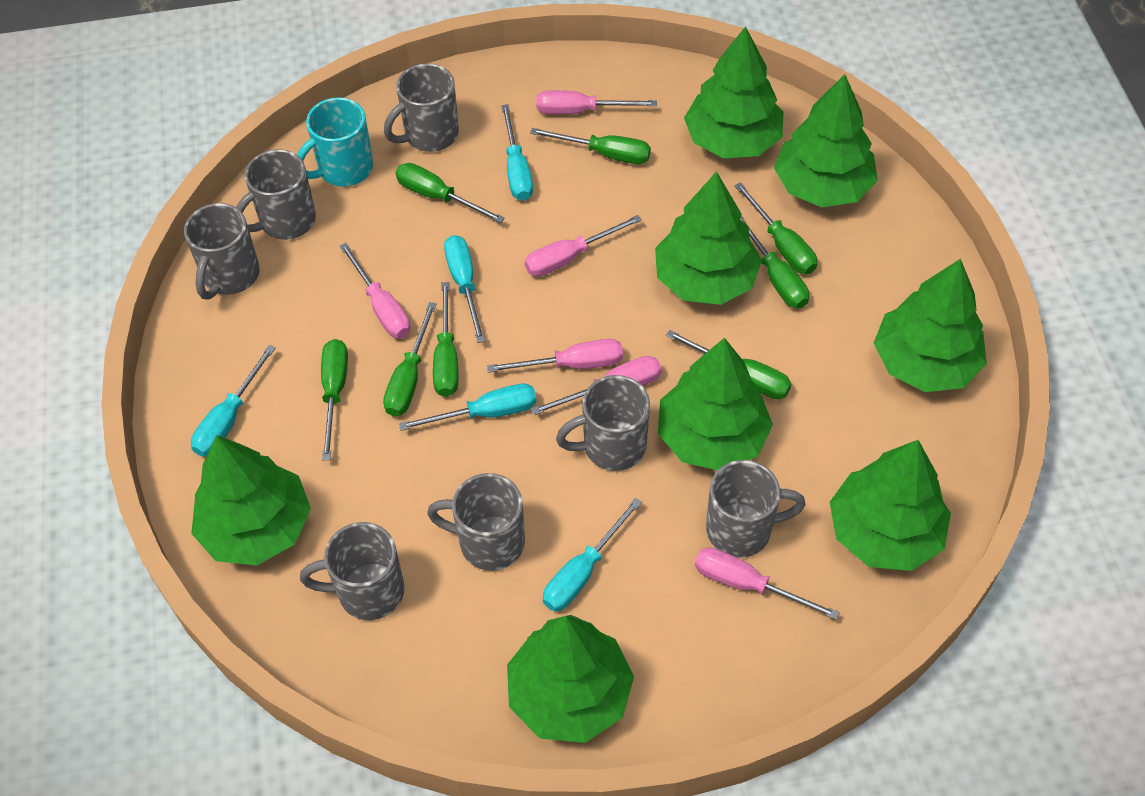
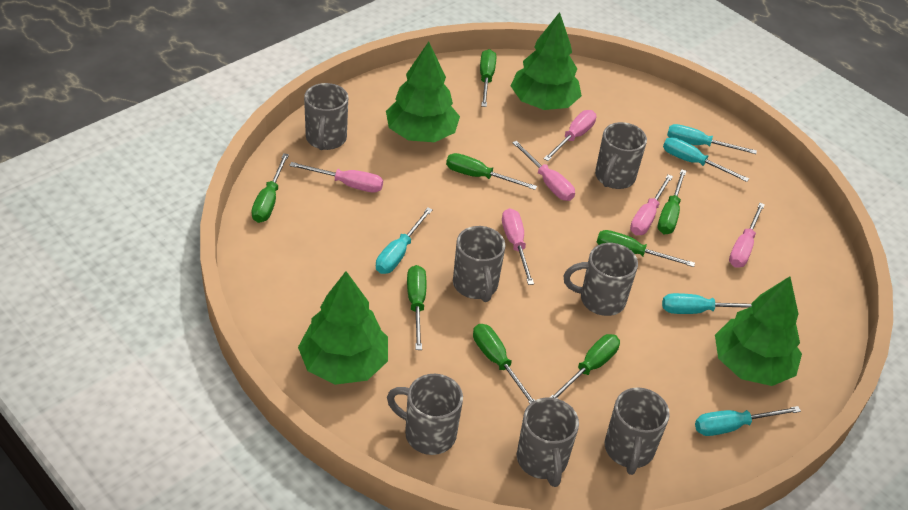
green tree: [191,435,311,565] [507,615,634,743] [655,171,762,305] [658,338,773,470] [684,26,784,158] [774,74,878,207] [830,440,951,571] [874,259,987,392] = 8 -> [298,271,388,385] [386,42,460,142] [511,12,582,110] [715,276,802,386] = 4
turquoise mug: [297,97,373,187] = 1 -> none = 0

